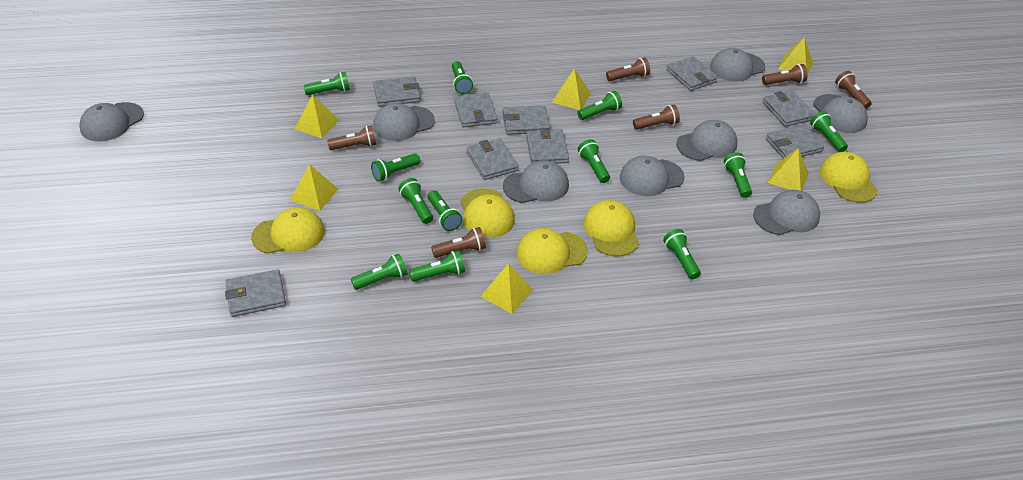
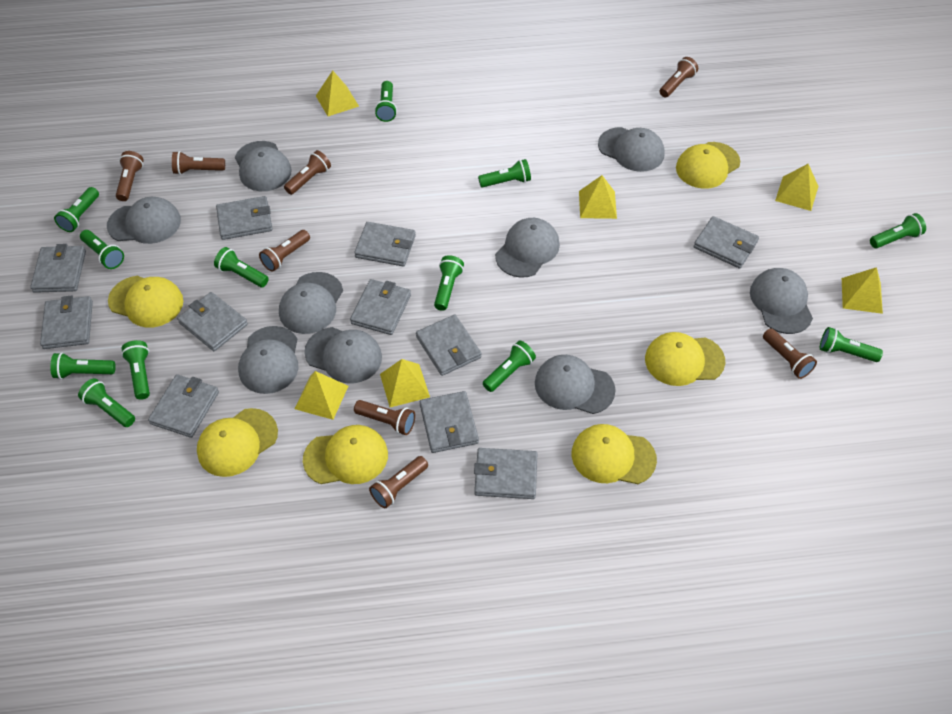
brown flashlight: [327,125,377,150] [431,227,486,258] [606,57,650,81] [633,105,680,130] [762,64,808,85] [835,71,872,109] = 6 -> [116,151,144,201] [172,151,225,175] [259,230,310,272] [284,150,331,195] [354,400,415,435] [369,456,428,508] [660,57,698,97] [763,328,817,379] = 8
grey cap: [79,102,144,141] [373,103,435,141] [503,160,569,203] [620,156,685,196] [676,120,737,161] [710,48,765,82] [753,190,820,235] [813,94,868,133] = 8 -> [107,197,181,244] [235,141,292,191] [238,326,298,394] [279,272,343,334] [304,327,382,383] [495,218,560,278] [535,355,616,414] [598,127,665,172] [750,268,813,334] = 9
grey wallet: [225,269,286,317] [373,76,421,107] [454,92,498,127] [466,139,519,180] [503,105,550,135] [526,128,569,164] [667,56,718,91] [762,91,816,127] [766,125,824,158] = 9 -> [30,244,86,293] [40,296,93,349] [148,374,219,438] [177,292,248,351] [216,196,272,240] [350,279,411,335] [354,222,416,267] [416,315,482,376] [420,391,479,453] [474,448,537,499] [694,216,759,269] = 11
yellow cap: [251,207,325,254] [460,188,515,238] [516,228,588,274] [583,200,639,256] [820,152,878,203] = 5 -> [108,276,183,328] [197,408,278,477] [303,425,388,484] [572,424,657,484] [645,332,725,386] [676,142,740,189] = 6

